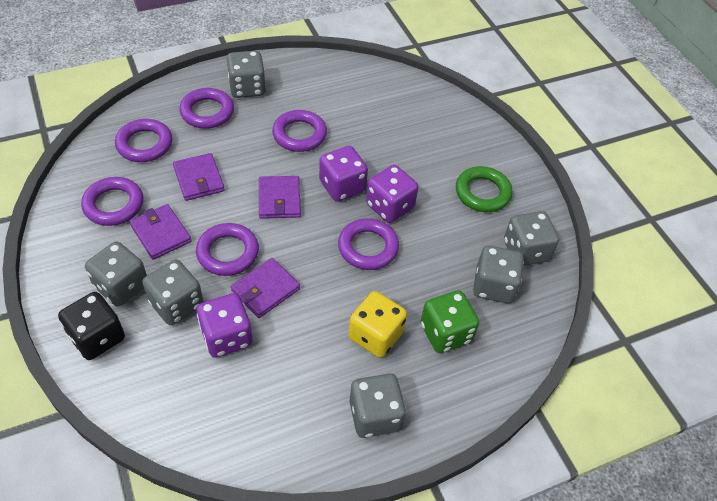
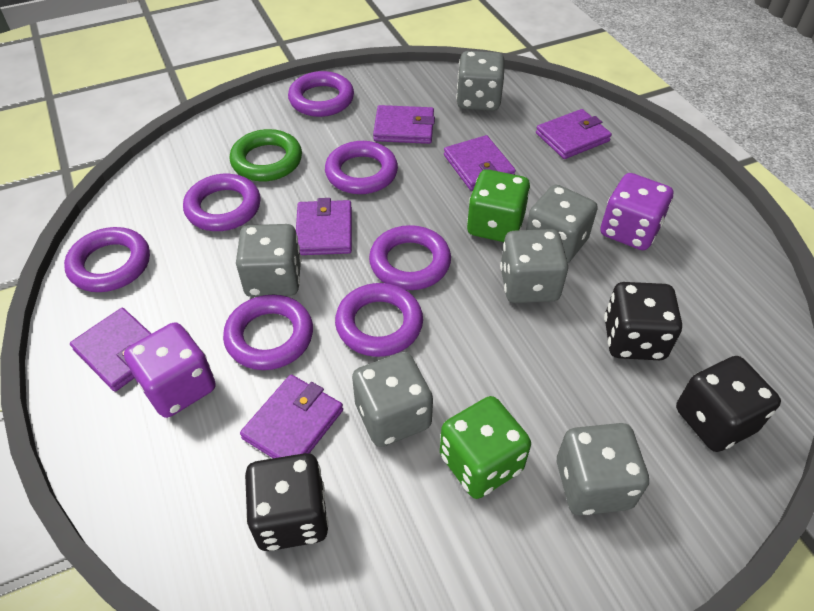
black dice: [58,292,125,360] = 1 -> [245,453,329,551] [604,282,682,360] [676,356,781,452] = 3
green dice: [420,291,479,353] = 1 -> [440,396,531,499] [467,169,530,242] = 2
purple dice: [197,293,252,358] [319,146,368,202] [366,165,419,223] = 3 -> [124,322,216,418] [600,173,673,250] = 2
purple ring: [81,177,143,226] [115,119,172,162] [179,88,234,129] [196,223,259,276] [272,110,327,152] [338,218,399,270] = 6 -> [64,227,150,292] [183,174,261,231] [223,295,313,370] [288,71,354,117] [325,141,398,194] [335,283,423,357] [369,225,451,290] = 7
purple wallet: [130,204,192,260] [173,153,225,201] [231,258,300,318] [259,176,301,219] = 4 -> [70,308,151,392] [240,375,343,458] [296,198,352,255] [373,105,435,144] [444,135,516,191] [536,109,612,159] = 6
yellow dice: [349,291,407,358] = 1 -> none = 0

